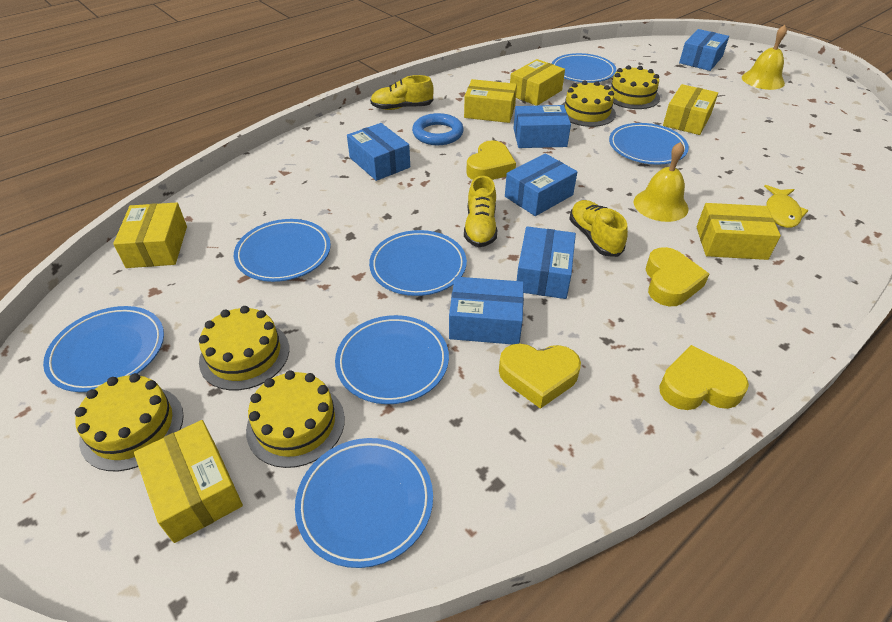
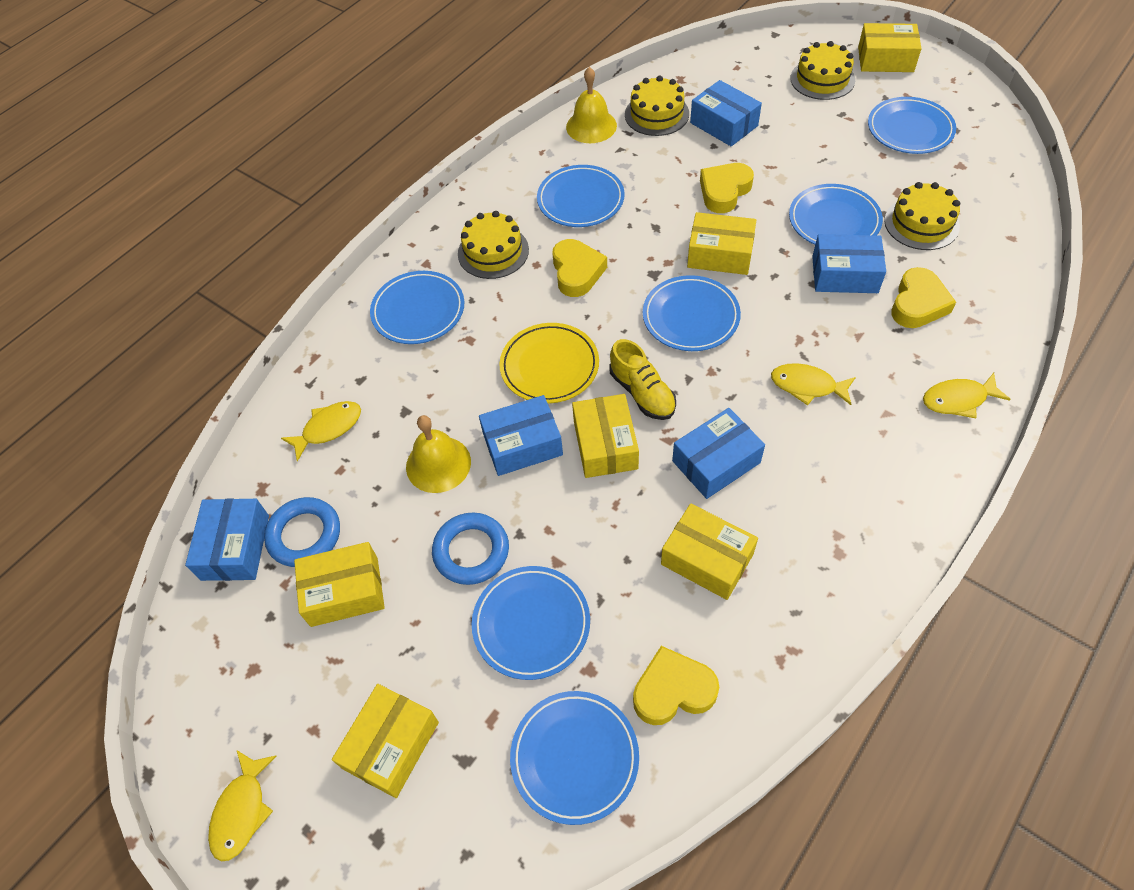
blue box: [347,123,410,181] [449,277,524,344] [505,153,577,216] [514,105,571,148] [517,226,576,299] [679,29,729,71] = 6 -> [185,499,269,581] [479,395,563,476] [672,408,765,499] [690,80,762,146] [812,234,886,293] = 5
blue ring: [412,113,464,145] = 1 -> [264,497,340,567] [432,512,509,585] = 2
yellow cake: [75,373,184,471] [199,306,289,390] [246,370,345,468] [562,80,616,127] [610,65,660,109] = 5 -> [458,211,529,279] [625,76,689,136] [790,41,855,100] [884,182,960,250] = 4
yellow fish: [764,185,809,228] = 1 -> [208,750,276,862] [281,401,361,462] [771,363,856,406] [923,373,1011,418] = 4
yellow plate: none = 0 -> [499,323,599,404] = 1
yellow shoe: [370,75,434,110] [464,176,497,247] [569,200,628,257] = 3 -> [609,339,676,420] = 1

